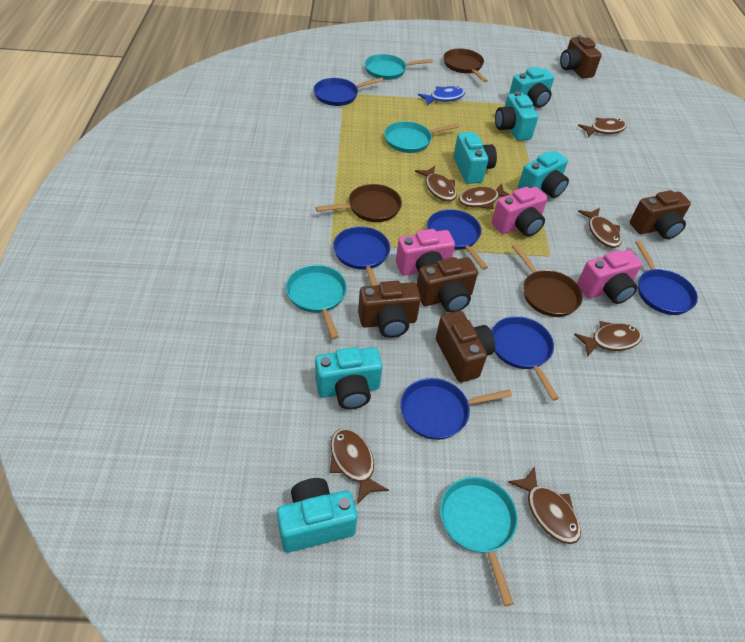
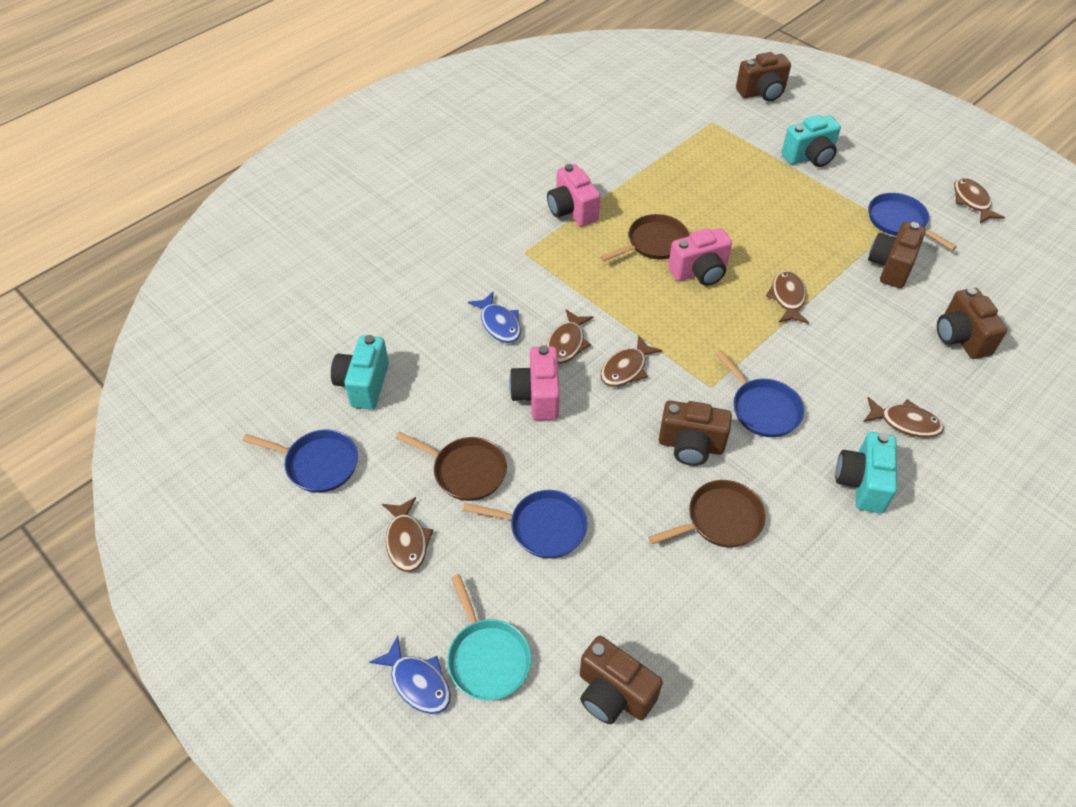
blue fish: [418,86,465,106] = 1 -> [369,635,451,714] [468,291,521,343] = 2
blue pan: [314,77,384,106] [333,226,390,286] [400,378,512,440] [427,209,488,270] [492,316,559,401] [635,241,698,315] = 6 -> [243,430,358,493] [463,490,587,558] [715,350,804,437] [869,193,957,250] = 4
brown fish: [330,428,389,504] [415,166,457,202] [459,183,510,209] [508,466,581,544] [574,321,642,357] [578,118,627,137] [578,208,622,248] = 7 -> [382,497,433,572] [547,309,593,364] [600,335,662,387] [766,271,809,324] [863,397,944,438] [954,178,1005,223] = 6
turquoise camera: [277,478,357,553] [315,347,383,409] [453,132,497,184] [495,91,538,141] [509,67,554,108] [518,151,569,198] = 6 -> [331,335,389,410] [782,115,841,167] [835,432,897,513] = 3
turquoise pan: [286,265,347,339] [365,54,433,80] [384,121,459,153] [440,477,518,606] = 4 -> [447,574,531,701] = 1

